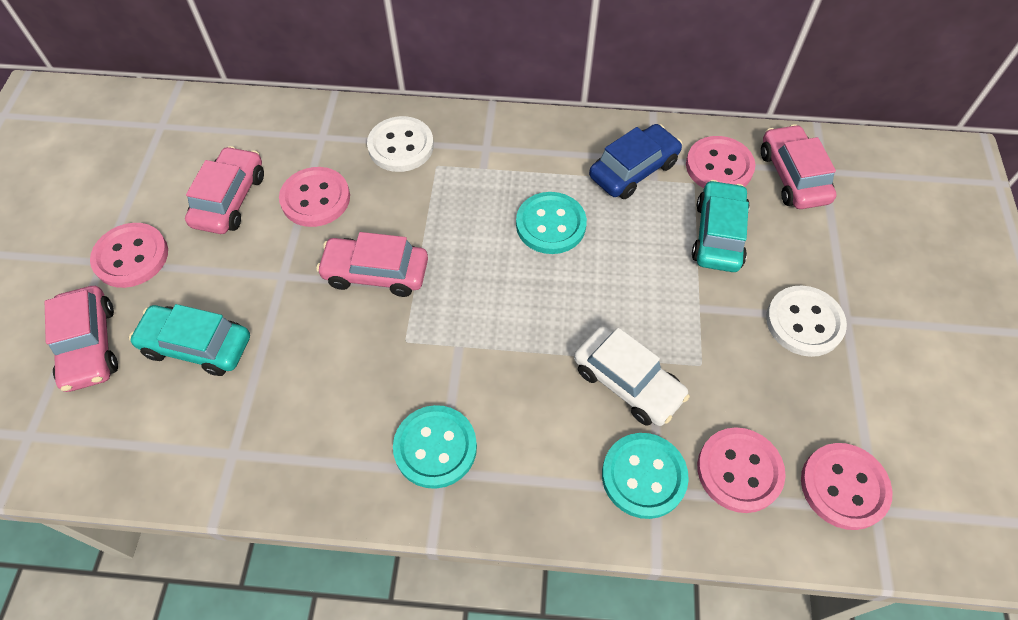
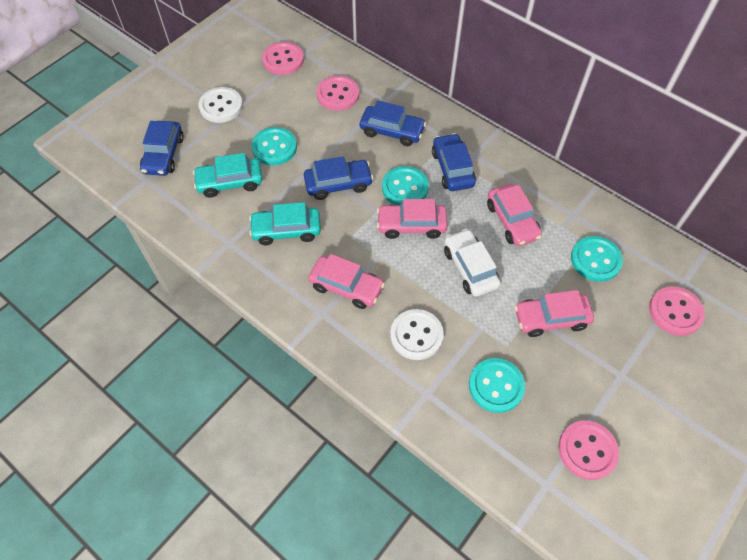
blue car: [589,124,682,199] = 1 -> [140,121,184,176] [304,156,373,200] [360,100,426,146] [432,133,476,191] = 4
pink button: [90,223,168,288] [279,167,350,227] [686,136,755,188] [697,427,786,513] [801,443,893,530] = 5 -> [262,42,304,75] [316,76,359,111] [558,420,619,480] [649,286,705,336] = 4
turquoise button: [393,405,477,489] [516,192,587,254] [602,433,689,519] = 3 -> [251,127,297,166] [382,166,429,205] [469,358,525,413] [571,236,623,282] = 4

